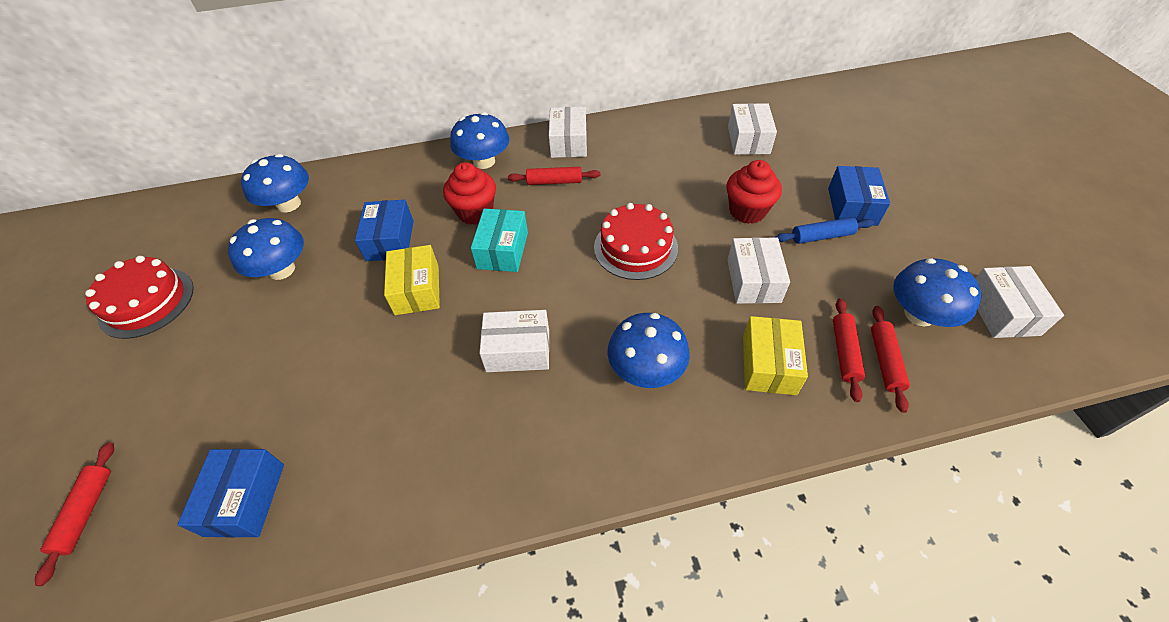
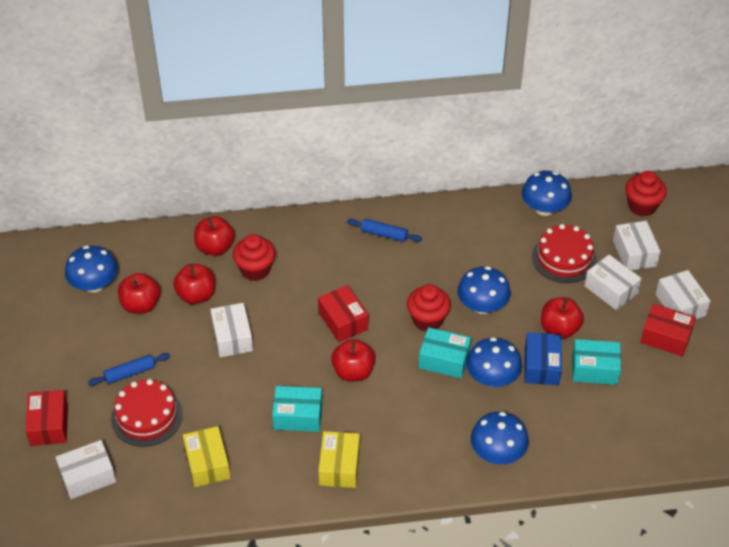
blue box: [177,449,284,538] [355,200,414,261] [828,166,890,226] = 3 -> [524,332,562,385] = 1
blue rolling pin: [775,217,874,244] = 1 -> [88,353,170,386] [347,219,422,242] = 2
red apple: none = 0 -> [118,273,160,314] [173,264,215,304] [194,216,235,256] [331,339,375,381] [541,297,584,339] = 5
red box: none = 0 -> [25,390,68,446] [318,285,368,342] [640,304,696,356] = 3
red cupcake: [443,162,496,225] [726,160,782,224] = 2 -> [233,234,275,281] [407,284,451,332] [625,171,667,216] = 3
red rolling pin: [35,442,114,586] [508,167,600,185] [833,298,865,402] [871,306,910,413] = 4 -> none = 0
turquoise box: [471,209,528,272] = 1 -> [272,386,322,432] [419,327,471,378] [572,339,621,385] = 3

